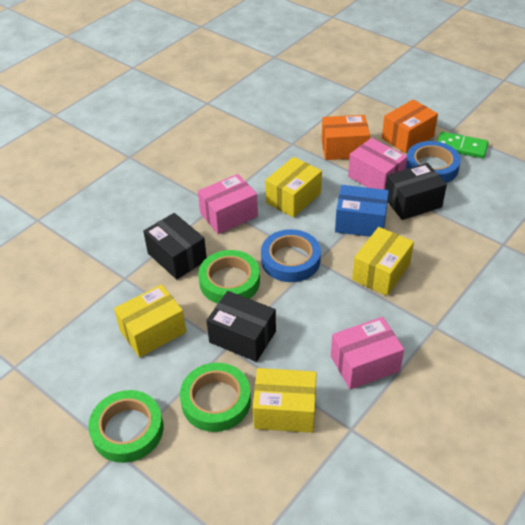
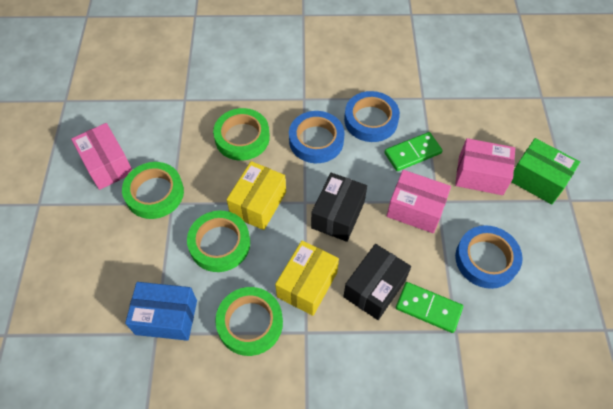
black box: [143,213,207,280] [206,291,276,362] [385,163,447,220] = 3 -> [311,173,367,242] [343,244,411,320] = 2
blue tape: [261,229,321,282] [406,141,461,183] = 2 -> [289,111,345,163] [344,91,400,142] [455,225,523,289] = 3
green box: none = 0 -> [511,138,580,204] = 1
green domino: [437,132,489,158] = 1 -> [384,132,443,171] [396,282,463,333] = 2
green tape: [88,390,163,463] [180,363,251,432] [198,250,260,304] = 3 -> [122,162,184,219] [187,211,250,272] [213,108,270,161] [215,287,283,356] = 4
orange box: [321,115,370,160] [382,99,438,153] = 2 -> none = 0
yellow box: [114,284,186,358] [253,368,317,433] [265,157,322,218] [352,227,414,296] = 4 -> [227,161,286,230] [275,240,339,316] = 2

